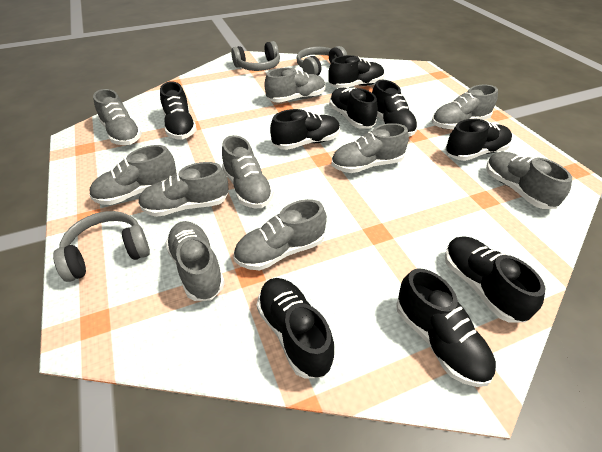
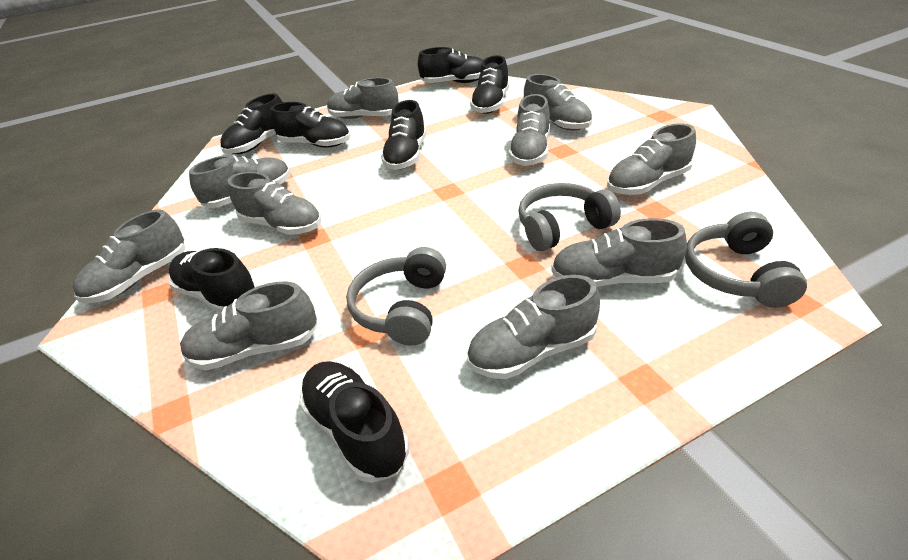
black shoe: [160,81,197,140] [257,278,335,379] [270,109,340,150] [328,55,384,88] [329,88,378,129] [372,80,418,137] [396,268,496,387] [445,119,512,161] [445,236,546,323] = 9 -> [169,248,257,313] [220,93,283,154] [270,102,350,148] [299,361,409,483] [381,100,426,170] [418,47,483,83] [470,55,509,114] = 7

